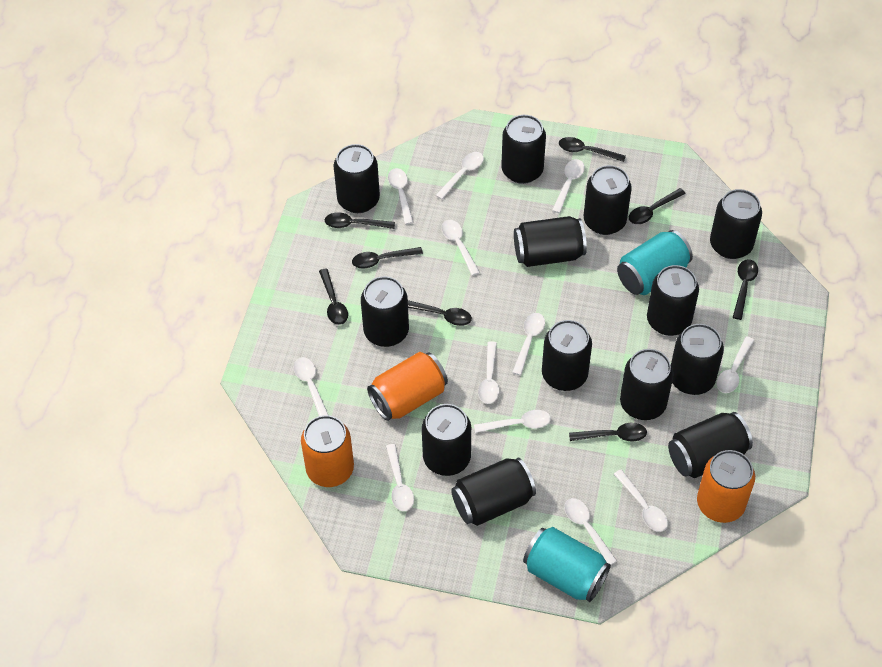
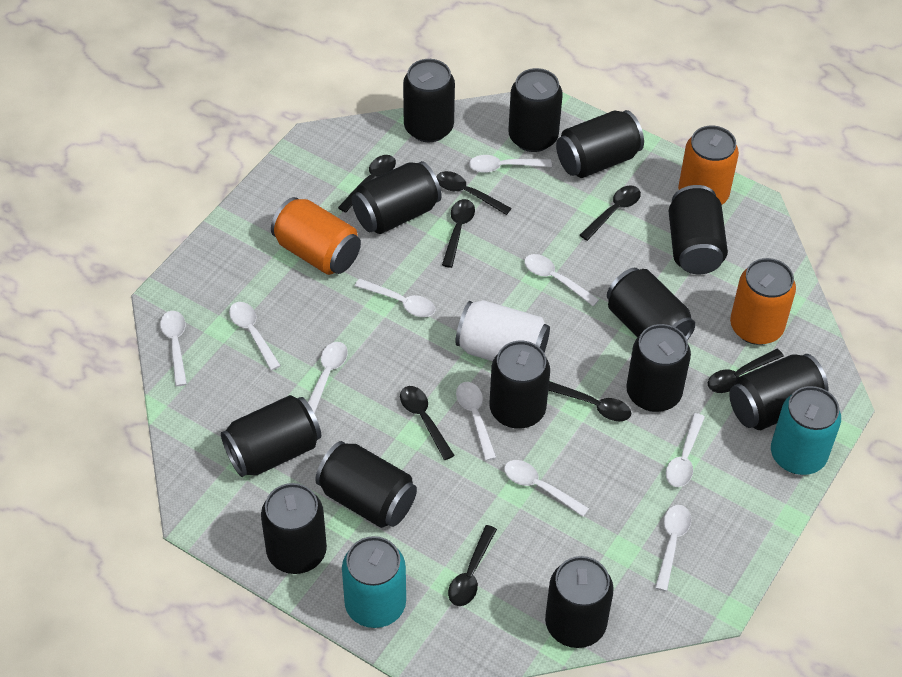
white can: none = 0 -> [455,300,550,361] = 1
white spoon: [294,357,328,416] [386,444,414,511] [388,168,413,224] [436,152,484,200] [441,220,480,276] [474,410,551,433] [478,341,499,404] [512,313,545,375] [552,159,585,213] [564,498,617,565] [614,470,668,532] [717,336,754,393] = 12 -> [160,311,187,386] [229,302,281,371] [308,342,348,414] [355,278,435,317] [456,382,496,461] [469,155,552,173] [504,460,589,517] [524,254,599,306] [655,505,691,591] [666,413,705,487] = 10

